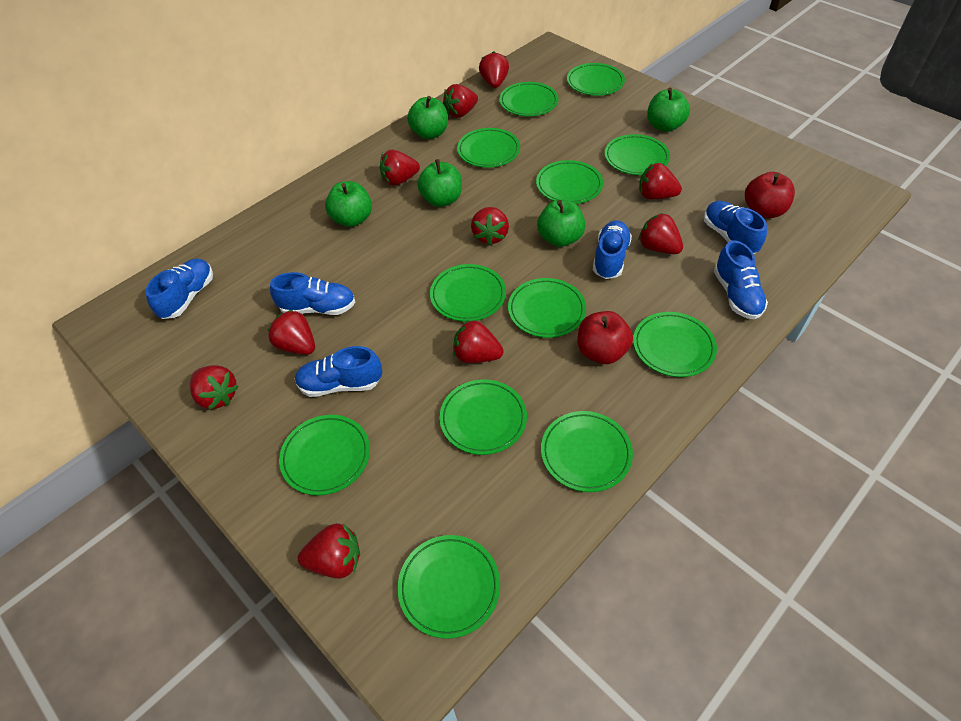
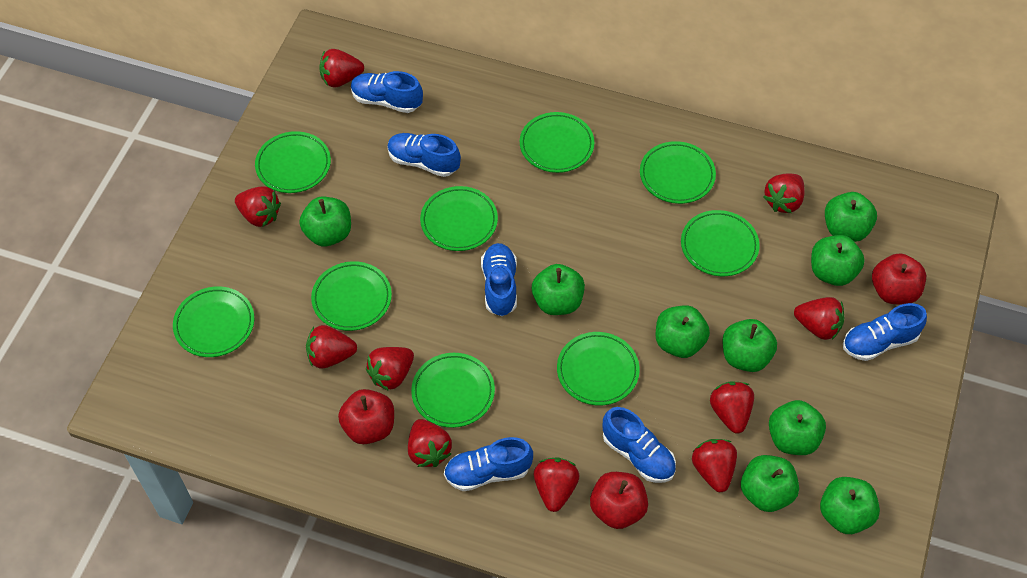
green apple: [325,181,372,227] [407,96,448,139] [417,159,462,207] [537,200,585,247] [647,88,690,132] = 5 -> [299,197,351,246] [532,264,585,315] [656,305,710,358] [722,319,777,372] [741,455,799,512] [769,400,826,455] [811,235,865,286] [820,477,880,534] [825,192,877,242] = 9
green plate: [279,415,370,495] [397,535,500,639] [430,264,506,322] [439,379,527,455] [457,128,520,168] [499,82,559,116] [508,278,586,338] [536,160,603,204] [541,411,633,492] [567,63,625,96] [605,134,670,175] [633,312,717,377] = 12 -> [173,287,254,357] [255,131,331,193] [311,261,392,331] [411,353,495,428] [420,186,498,251] [520,112,594,173] [557,332,640,405] [640,141,716,204] [681,210,760,276] = 9
red apple: [578,311,633,364] [745,172,795,218] = 2 -> [338,389,394,444] [590,472,648,529] [872,253,926,304] = 3

